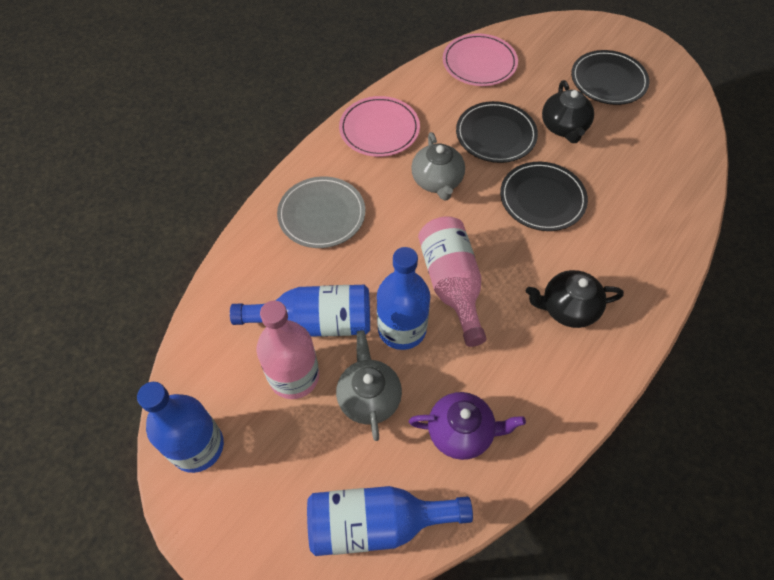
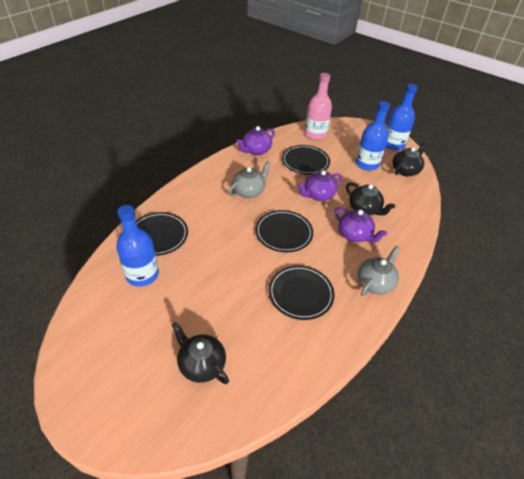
black plate: [456,101,538,163] [500,162,588,231] [571,50,650,105] = 3 -> [136,212,188,256] [255,210,313,252] [268,265,334,320] [282,145,330,175] = 4
black teapot: [526,270,624,328] [542,80,594,143] = 2 -> [171,321,229,384] [346,182,395,216] [392,142,427,176] = 3
blue bottle: [137,382,224,473] [230,285,370,337] [307,486,473,556] [377,247,431,350] = 4 -> [116,205,159,287] [355,101,390,170] [386,84,418,151] = 3
grey plate: [277,177,365,248] = 1 -> none = 0
pink bottle: [257,301,319,399] [418,216,487,347] = 2 -> [305,73,332,140] = 1
pink plate: [339,96,420,157] [443,33,518,86] = 2 -> none = 0
purple teapot: [409,392,526,460] = 1 -> [236,126,275,155] [297,170,342,201] [334,207,387,242] = 3

